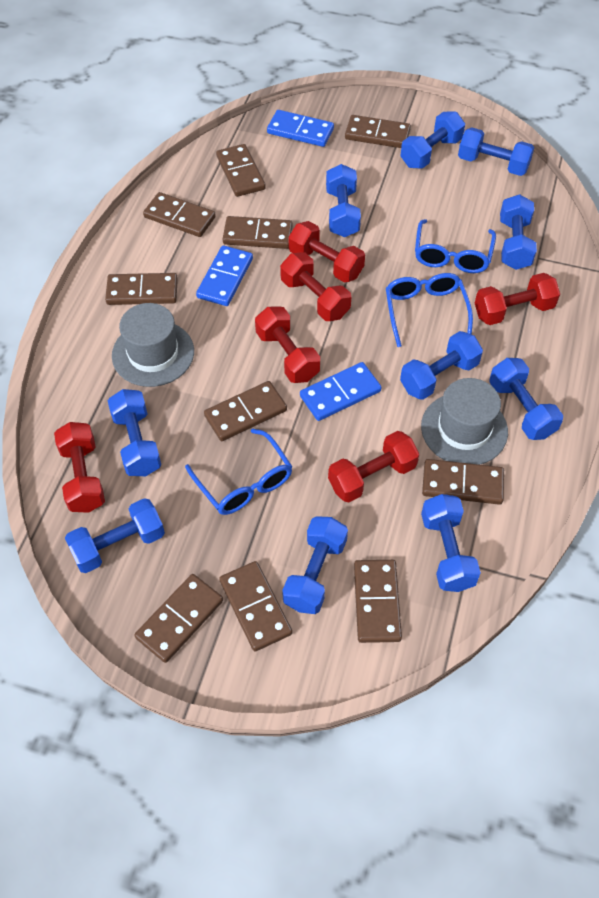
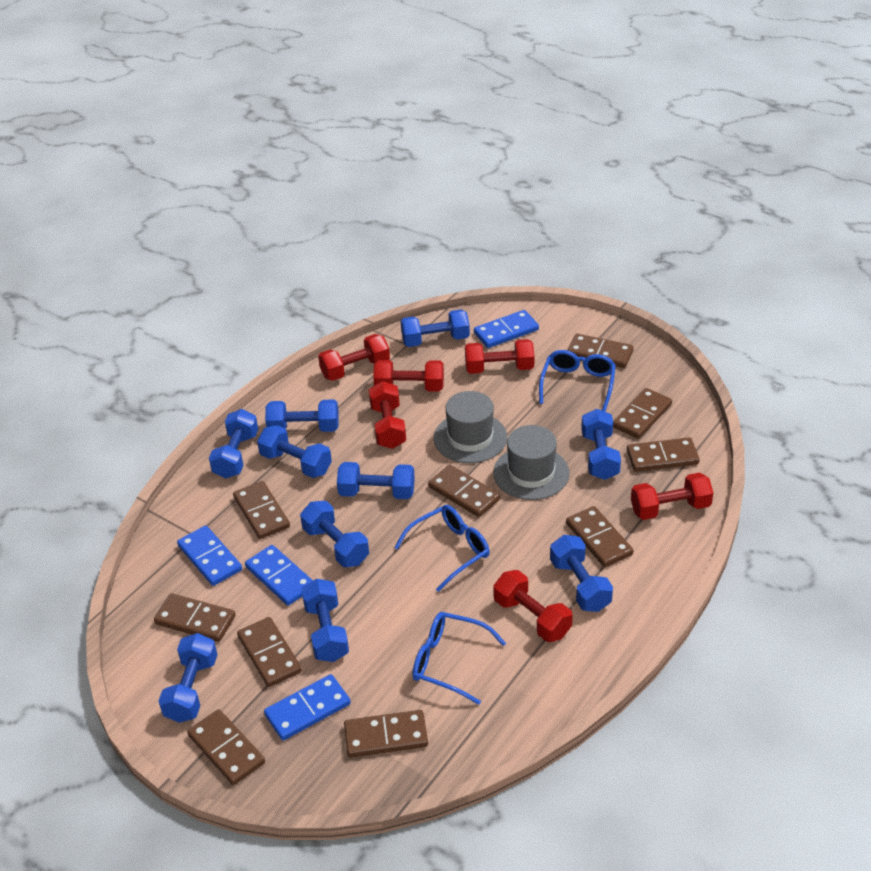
blue domino: [196,245,253,306] [267,110,334,147] [300,362,381,421] = 3 -> [177,526,242,586] [245,545,313,606] [264,674,351,740] [474,310,539,348] = 4

